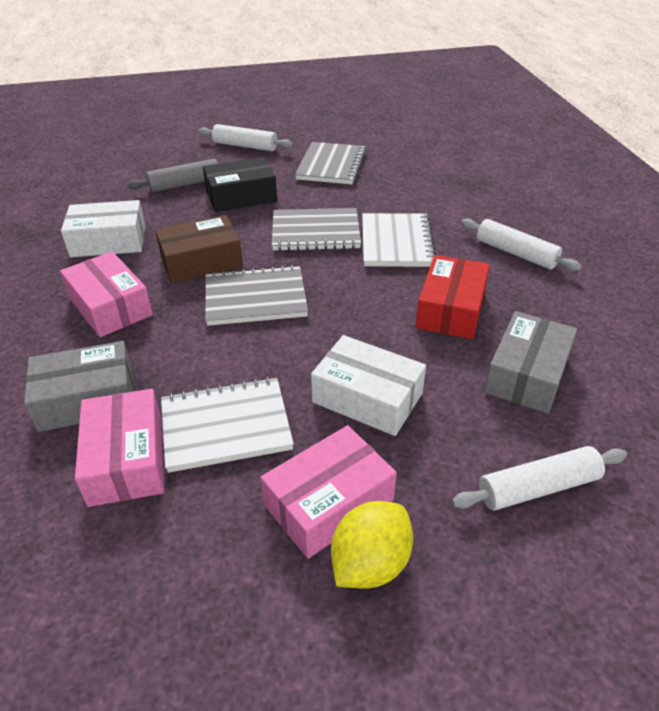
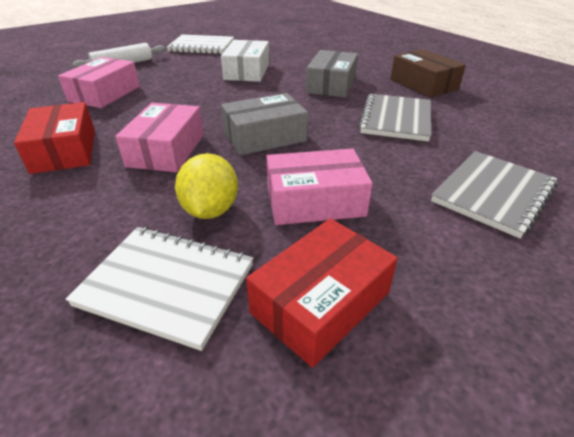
black box: [203,157,277,212] = 1 -> none = 0
grey notebook: [205,265,308,326] [272,208,361,251] [295,142,366,184] = 3 -> [359,94,431,142] [431,151,558,238] = 2
grey rolling pin: [127,159,233,192] = 1 -> none = 0
red box: [416,255,490,339] = 1 -> [14,102,95,174] [246,218,398,368] = 2
white box: [61,200,146,257] [311,335,426,436] = 2 -> [221,40,269,82] = 1
white rolling pin: [198,124,293,151] [452,446,627,510] [461,219,582,271] = 3 -> [72,43,165,68] = 1

